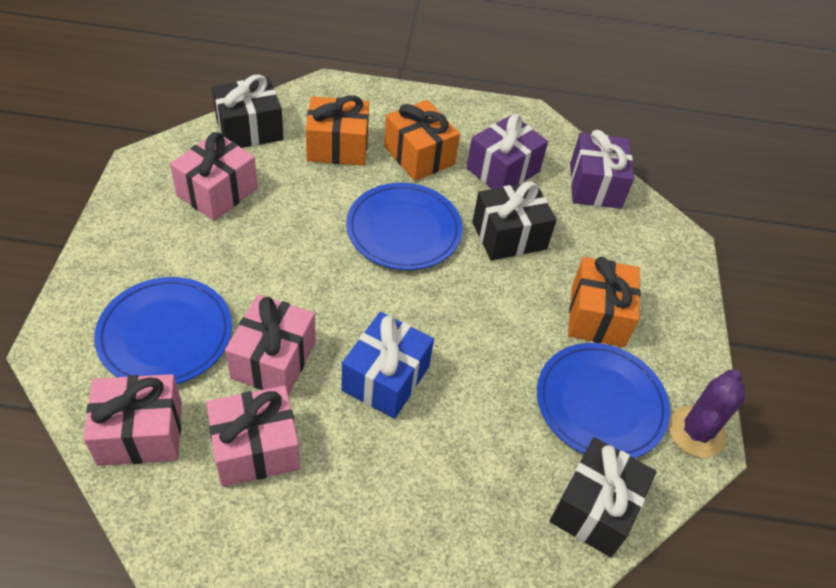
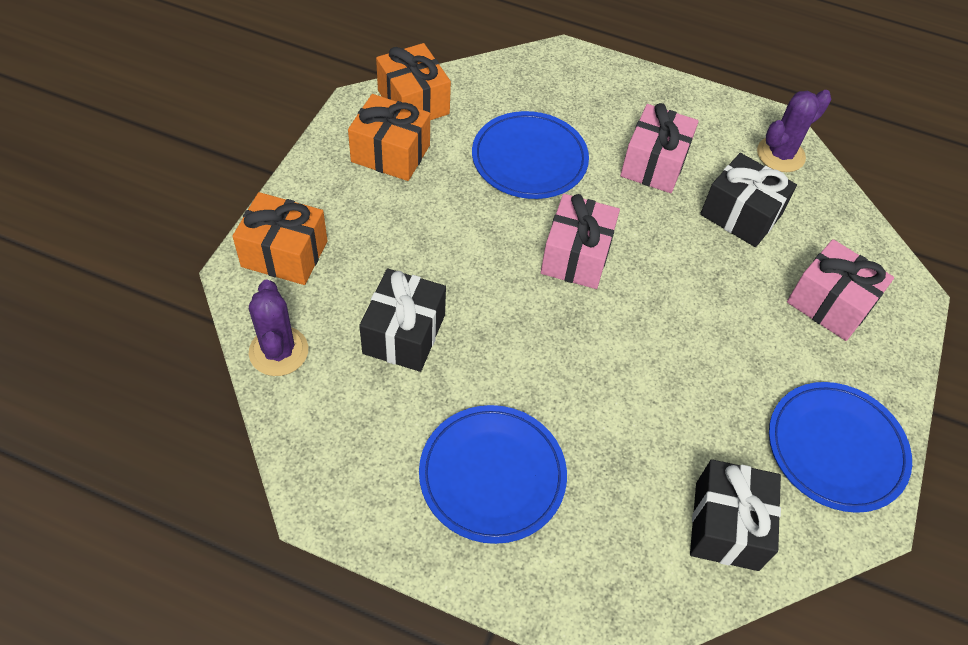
blue gift: [341,312,434,419] = 1 -> none = 0
pink gift: [84,374,182,466] [170,132,258,221] [206,386,300,487] [225,295,316,396] = 4 -> [541,194,620,289] [620,103,699,193] [787,239,894,341] = 3
purple cactus: [669,370,745,458] = 1 -> [249,279,308,376] [757,90,832,172] = 2
purple gift: [466,114,548,189] [570,130,634,209] = 2 -> none = 0

